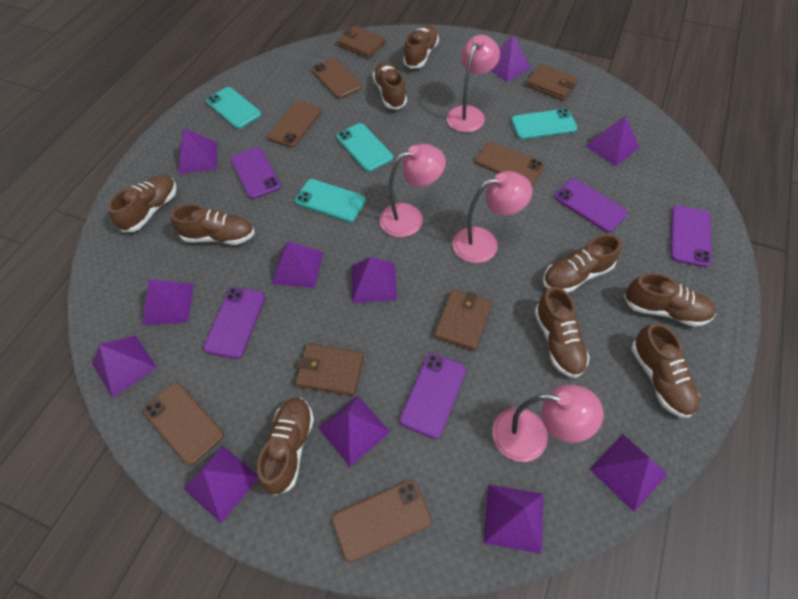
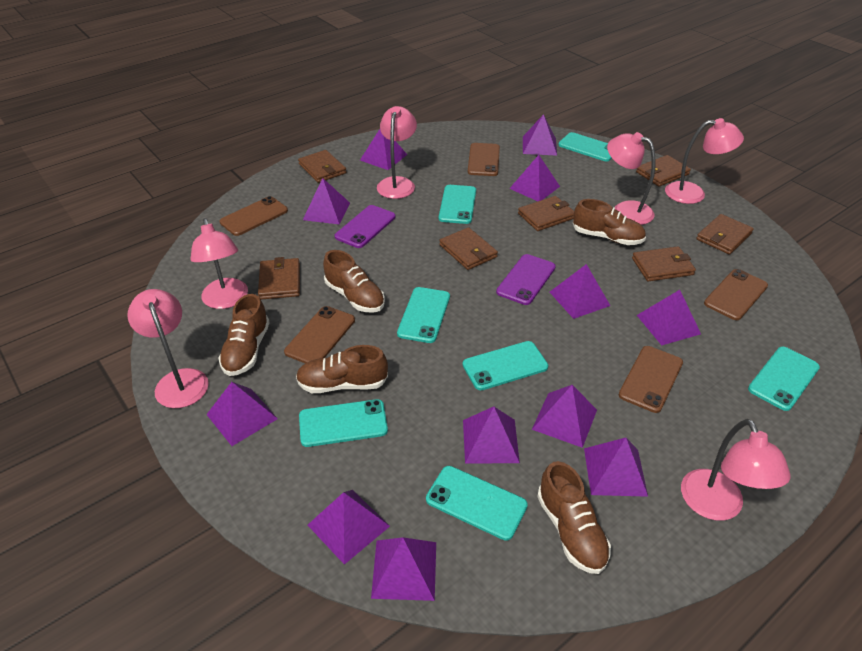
brown shoe: [108,175,177,232] [171,204,255,245] [257,397,314,496] [373,62,407,109] [403,25,439,69] [534,287,590,378] [543,234,622,293] [624,273,716,327] [631,323,699,418] = 9 -> [219,294,270,376] [296,345,388,393] [323,250,385,313] [537,461,611,574] [573,199,646,245] = 5
brown wallet: [296,344,364,396] [337,26,386,59] [434,289,492,351] [526,64,579,101] = 4 -> [258,257,300,300] [298,150,346,183] [439,227,498,270] [518,196,574,231] [632,246,696,282] [636,155,691,187] [696,214,754,254] = 7
pink lamp: [380,144,446,237] [447,35,500,132] [453,171,532,263] [492,384,604,462] = 4 -> [127,289,209,408] [190,218,248,309] [377,106,417,199] [607,132,655,225] [665,118,744,204] [681,419,791,521] = 6
purple phone: [203,287,265,359] [230,147,281,199] [400,353,466,439] [554,178,628,232] [670,205,711,267] = 5 -> [335,205,395,248] [496,254,556,305] = 2
purple pyramid: [92,336,157,398] [142,279,194,325] [178,128,217,174] [184,445,258,523] [272,241,323,288] [318,395,390,467] [351,257,397,303] [483,485,543,554] [491,35,532,82] [585,115,639,166] [590,434,667,512] = 11 -> [206,382,278,446] [303,178,350,225] [308,490,390,565] [360,129,407,170] [371,537,436,601] [463,407,520,464] [509,155,560,201] [523,114,557,156] [532,385,597,448] [550,264,610,319] [584,438,648,497] [637,290,701,345] = 12
turquoise phone: [206,87,261,129] [295,179,366,222] [336,123,393,172] [511,109,577,139] = 4 -> [299,399,388,447] [397,287,450,343] [426,466,528,541] [439,185,476,224] [463,341,548,390] [558,132,612,162] [748,347,820,411] = 7

